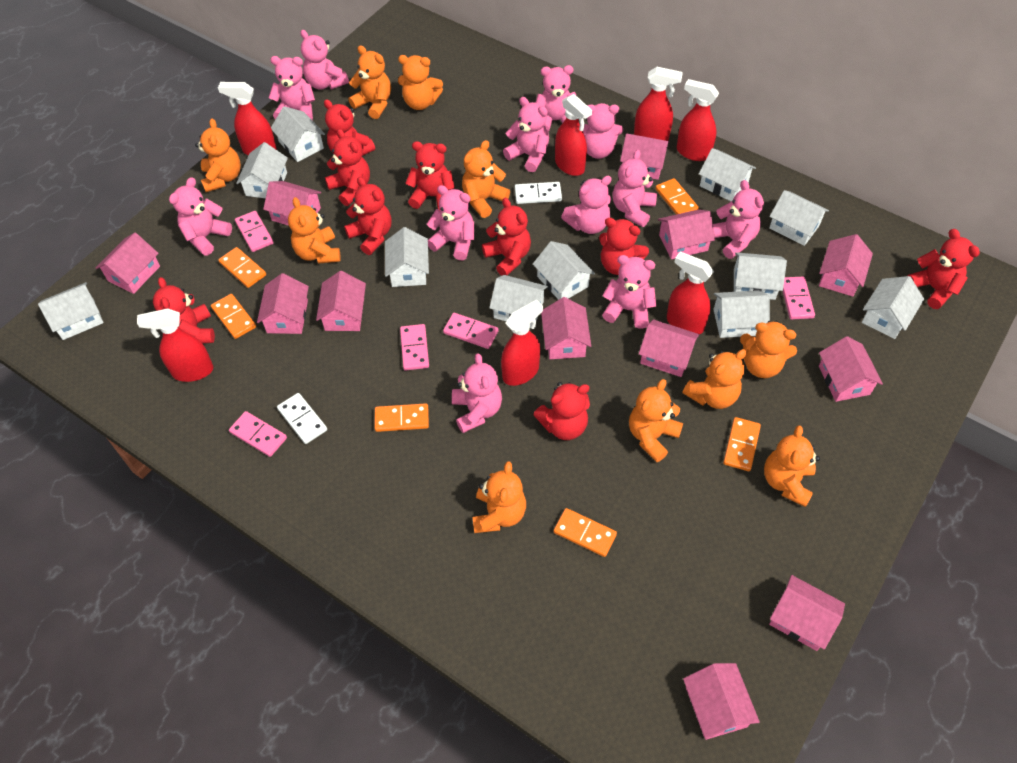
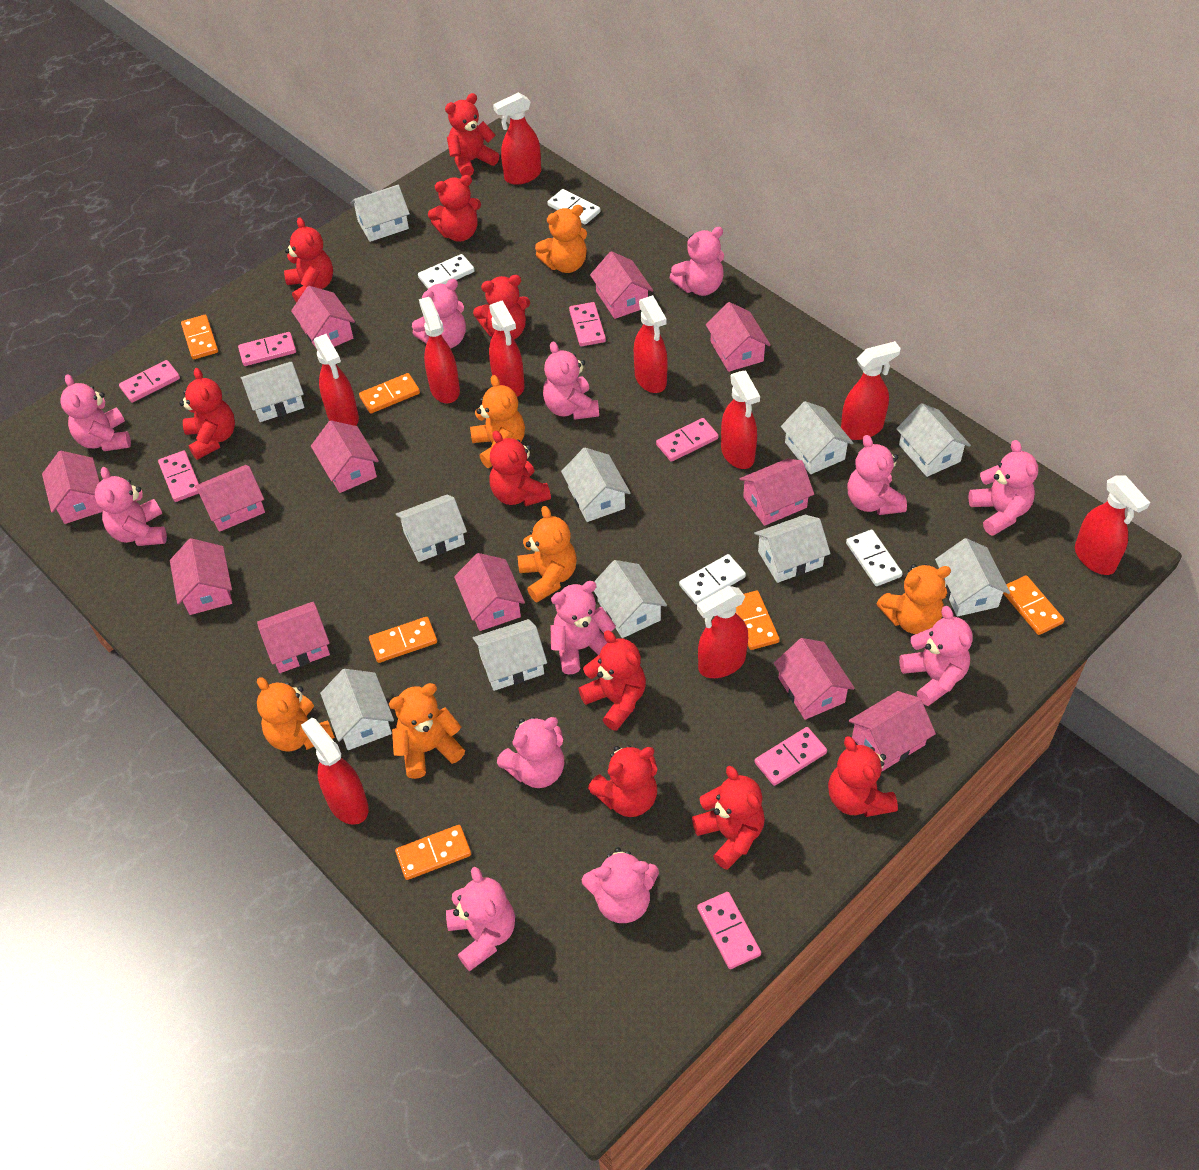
orange teddy bear: [195,118,241,192] [288,197,341,264] [348,45,391,119] [398,55,443,110] [462,140,510,218] [472,461,526,533] [629,379,683,462] [683,349,747,409] [740,321,797,378] [764,425,820,507] = 10 -> [257,677,335,752] [389,683,465,779] [470,375,525,468] [518,506,577,602] [535,205,587,273] [876,564,951,634] = 6
pink domino: [229,411,287,457] [235,211,273,252] [400,324,429,371] [443,313,499,349] [783,277,815,320] = 5 -> [119,360,180,403] [158,451,199,502] [238,332,296,366] [569,302,606,346] [656,418,718,462] [697,892,761,969] [755,727,827,786] = 7
red spray bottle: [137,308,213,382] [218,82,277,156] [501,300,543,386] [555,94,592,176] [634,67,683,141] [667,252,714,334] [677,79,719,161] = 7 -> [301,718,369,825] [314,334,359,426] [419,297,460,403] [489,300,525,397] [493,92,541,185] [634,295,668,393] [697,586,748,678] [721,371,760,469] [841,341,901,440] [1075,476,1150,575] = 10
red teddy bear: [153,277,215,343] [324,99,375,156] [325,129,370,206] [344,177,392,255] [405,141,455,210] [482,198,531,276] [533,382,590,440] [599,218,649,275] [907,229,980,309] = 9 -> [179,368,235,460] [284,217,333,303] [428,175,481,242] [445,93,499,176] [473,275,530,340] [489,430,551,506] [578,630,646,731] [588,745,658,817] [692,766,765,870] [828,736,898,817] = 10
white domino: [277,393,327,444] [515,182,562,204] = 2 -> [418,254,475,289] [547,189,601,224] [679,554,746,605] [846,530,903,586] = 4

